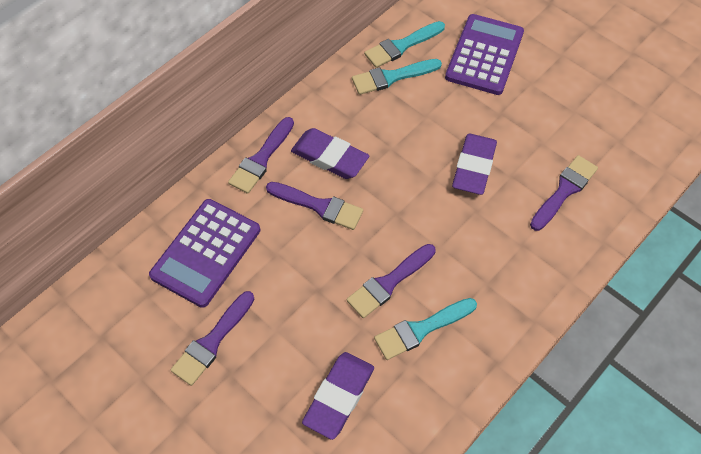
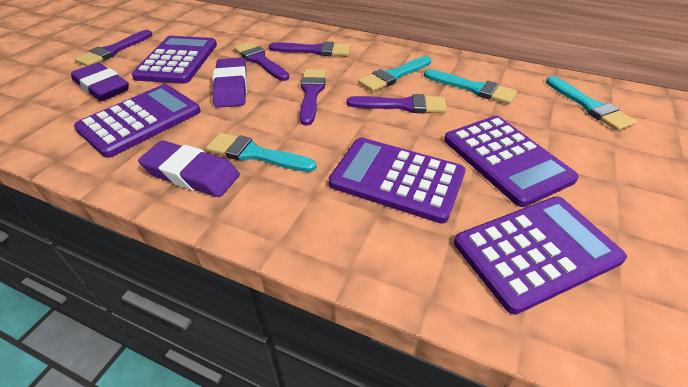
purple calculator: [149,199,260,308] [445,14,524,95] = 2 -> [74,84,201,158] [132,36,217,84] [329,137,466,224] [444,116,579,207] [454,197,627,314] = 5
turquoise brush: [352,59,442,95] [364,21,445,68] [374,298,477,360] = 3 -> [206,133,317,172] [358,56,431,92] [424,69,517,104] [546,76,637,131] = 4

